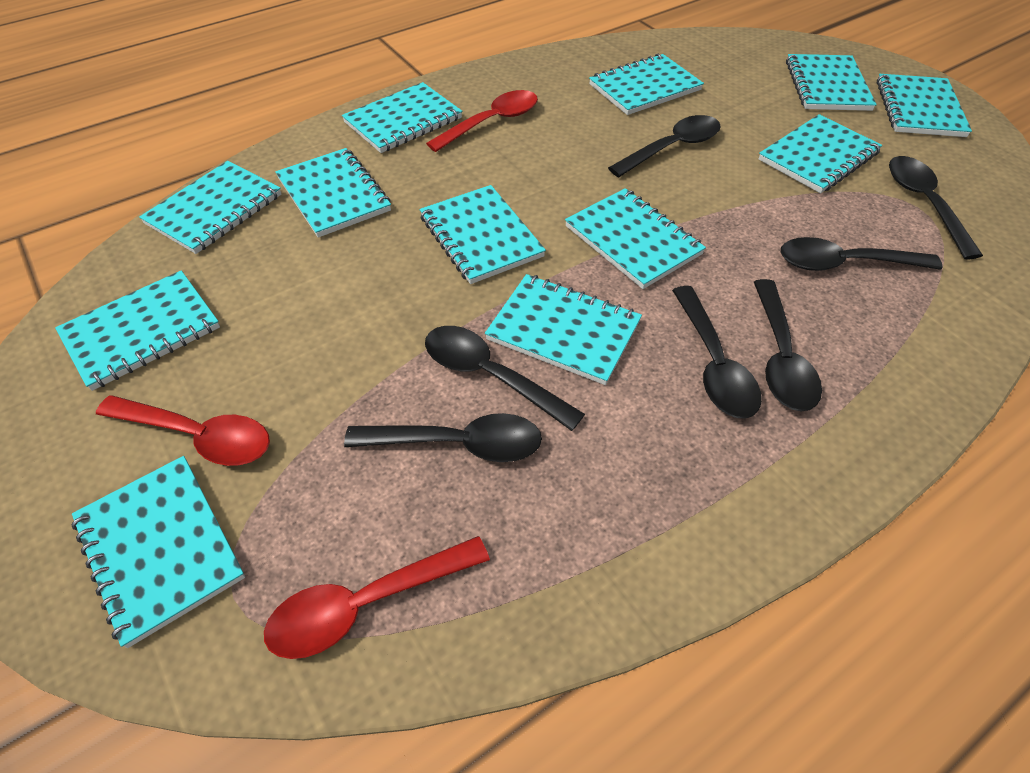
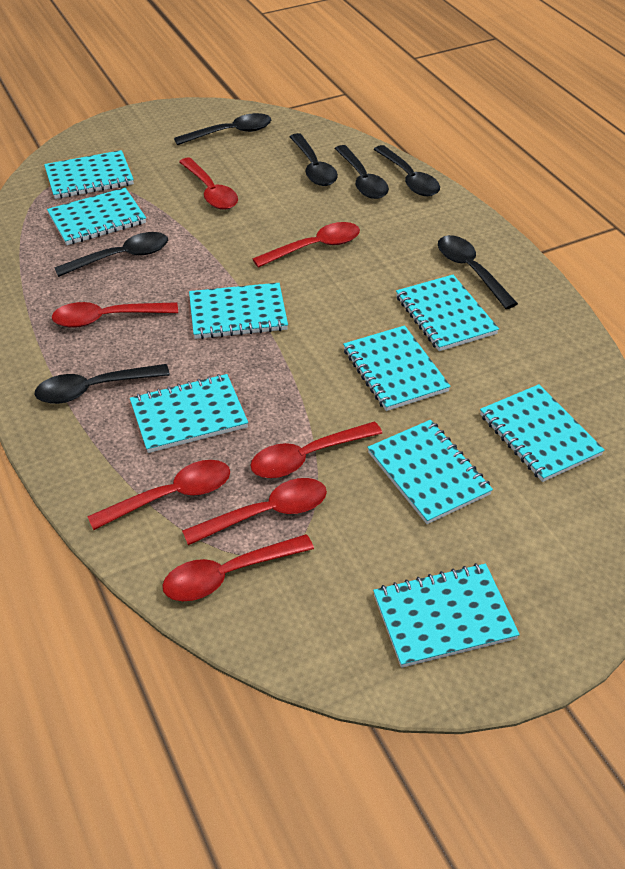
red spoon: [96,395,270,466] [264,536,490,659] [426,90,538,152] = 3 -> [52,302,178,328] [87,460,230,530] [162,534,314,601] [179,157,238,210] [182,478,327,545] [250,421,382,478] [253,222,360,268] = 7
turquoise notebook: [55,271,220,391] [71,456,245,648] [139,161,281,254] [275,148,391,238] [342,82,462,153] [420,185,546,284] [485,274,642,385] [565,188,706,289] [589,54,704,115] [759,114,882,193] [786,54,877,111] [877,74,972,137] = 12 -> [44,150,134,199] [47,188,146,245] [130,374,248,453] [189,283,288,339] [343,325,451,411] [367,420,493,524] [373,563,520,668] [396,275,499,351] [480,384,605,482] = 9

